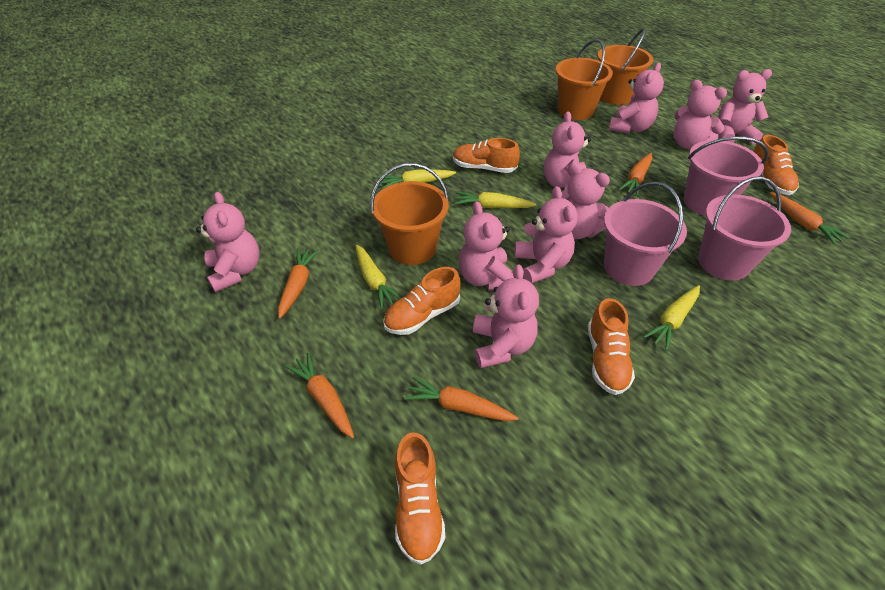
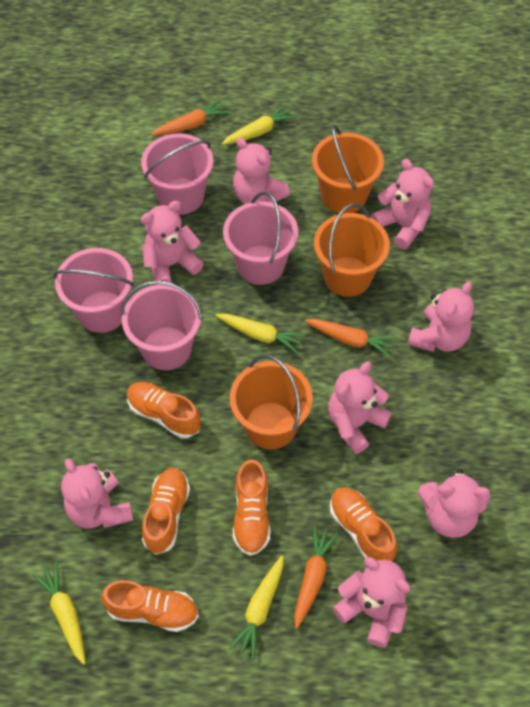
orange carrot: [278,248,319,319] [285,352,354,438] [404,376,518,421] [619,153,652,196] [770,192,849,245] = 5 -> [151,100,229,135] [294,526,339,629] [305,319,397,357] = 3
pink bucket: [604,182,687,286] [684,137,769,216] [698,176,791,281] = 3 -> [53,248,134,333] [121,281,203,370] [141,133,213,215] [223,192,298,285] = 4
pink teddy bear: [196,192,259,292] [458,201,514,291] [473,264,539,369] [514,186,578,284] [544,112,591,190] [562,163,610,239] [609,63,664,134] [674,80,727,149] [718,69,772,144] = 9 -> [61,458,133,528] [141,201,204,285] [233,137,290,204] [328,362,392,454] [332,557,411,648] [371,159,434,249] [408,281,474,352] [418,469,490,538] = 8

